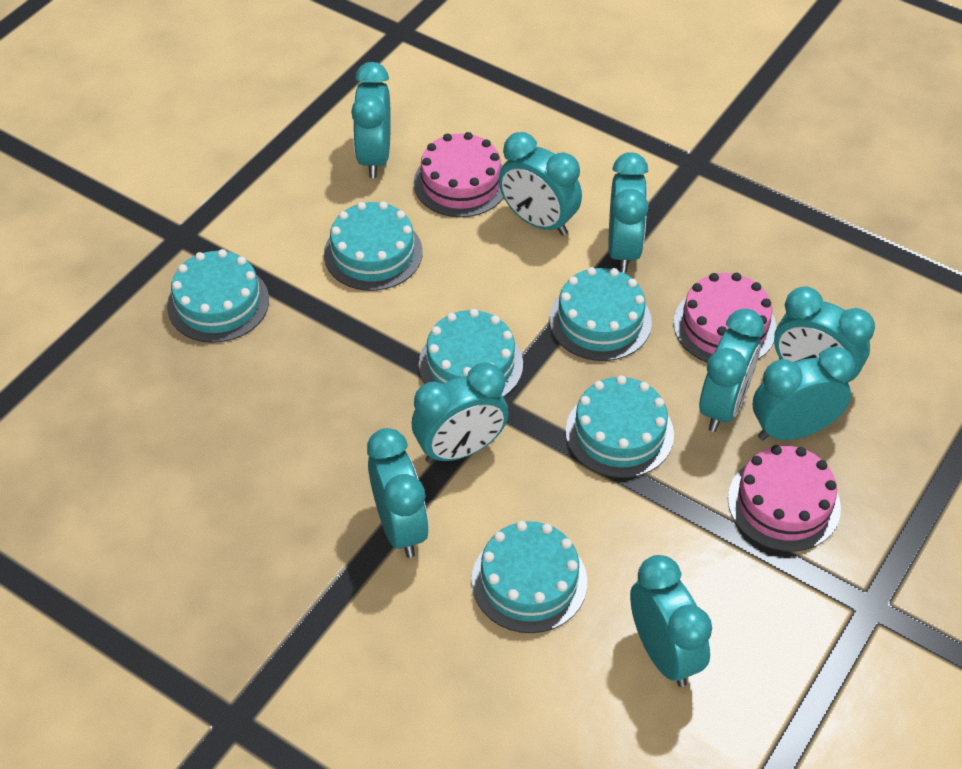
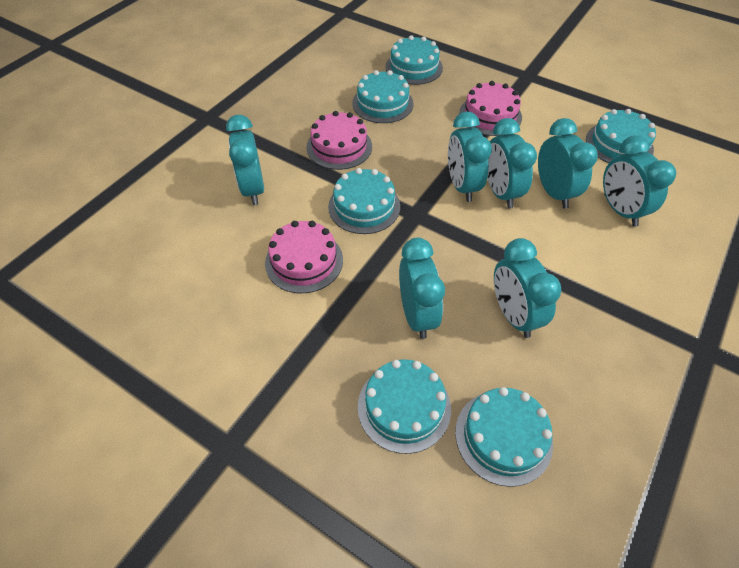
turquoise clock: [351,62,391,178] [367,428,429,558] [412,362,509,464] [499,132,582,236] [608,152,649,273] [630,555,712,687] [699,309,764,432] [753,347,855,441] [774,286,875,383] = 9 -> [226,115,264,205] [399,238,445,339] [448,111,492,202] [487,118,537,209] [494,238,561,338] [538,118,598,209] [603,135,676,227] = 7

